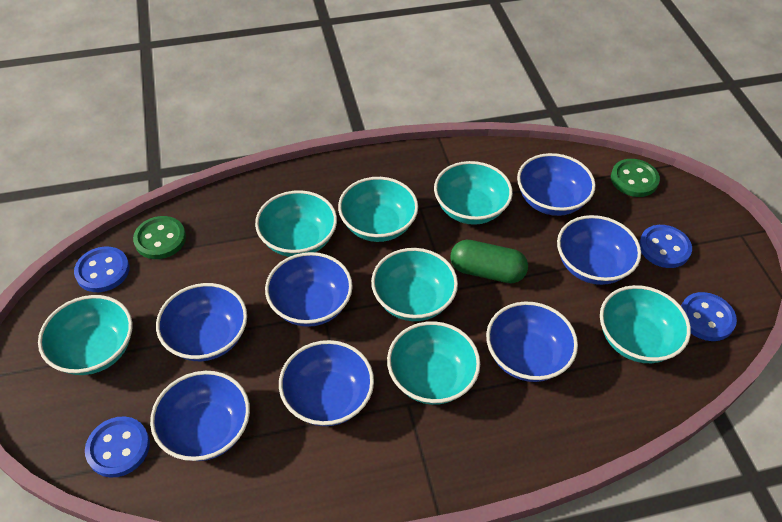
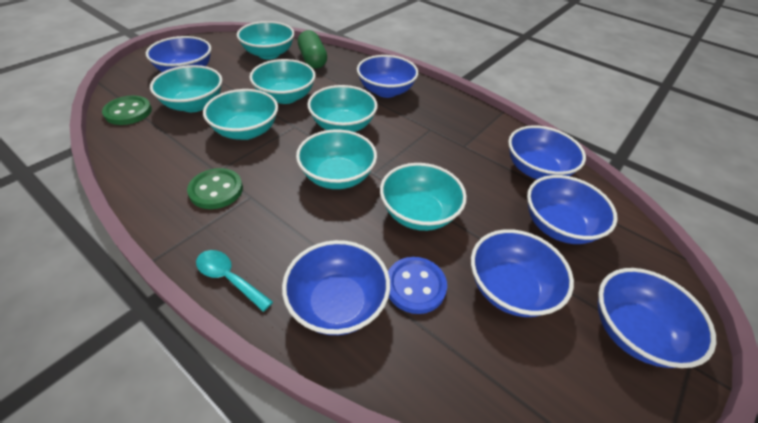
blue button: [74,247,130,292] [85,416,150,478] [639,225,692,268] [681,292,737,341] = 4 -> [388,257,447,314] = 1
turquoise spoon: none = 0 -> [196,250,273,312] = 1

